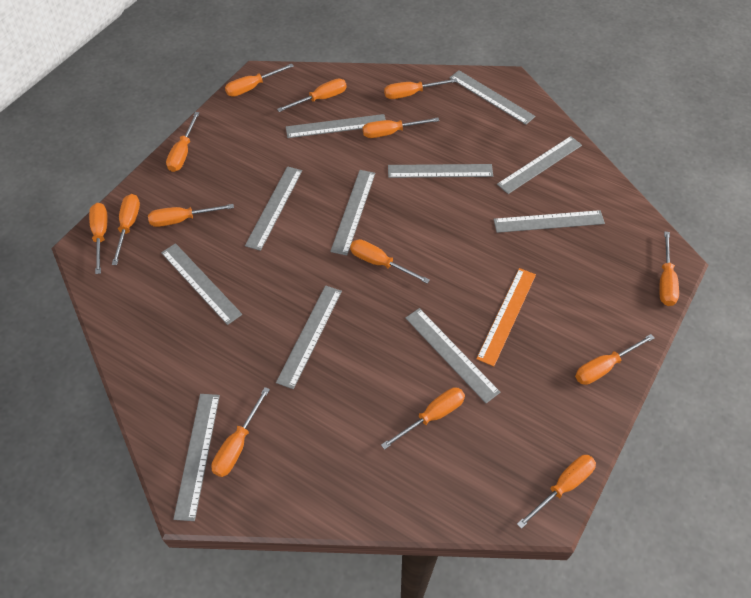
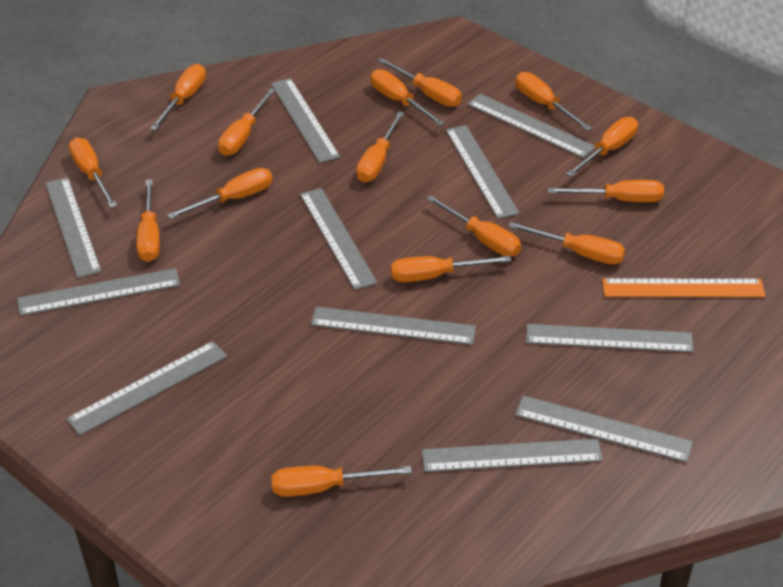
orange screwdriver: [89,203,108,274] [112,194,140,265] [148,204,234,227] [166,112,200,172] [211,387,270,477] [225,64,294,97] [277,79,346,112] [350,239,430,284] [363,118,439,138] [381,387,465,450] [384,78,458,99] [517,455,596,529] [575,334,654,385] [659,231,679,306] = 14 -> [69,138,117,208] [136,179,160,262] [150,64,206,131] [167,168,273,219] [218,88,276,156] [271,466,412,497] [356,111,404,182] [370,69,445,126] [377,58,462,107] [391,256,512,282] [426,195,521,257] [509,222,625,265] [515,72,592,131] [548,180,664,202] [566,117,638,177] = 15

